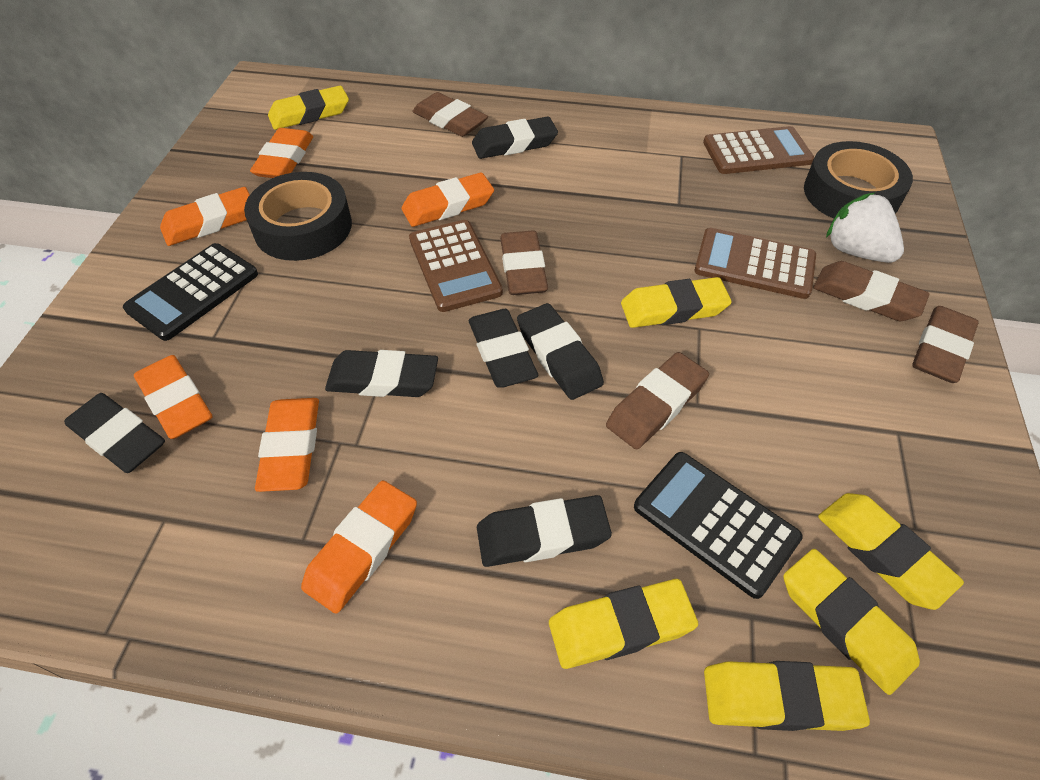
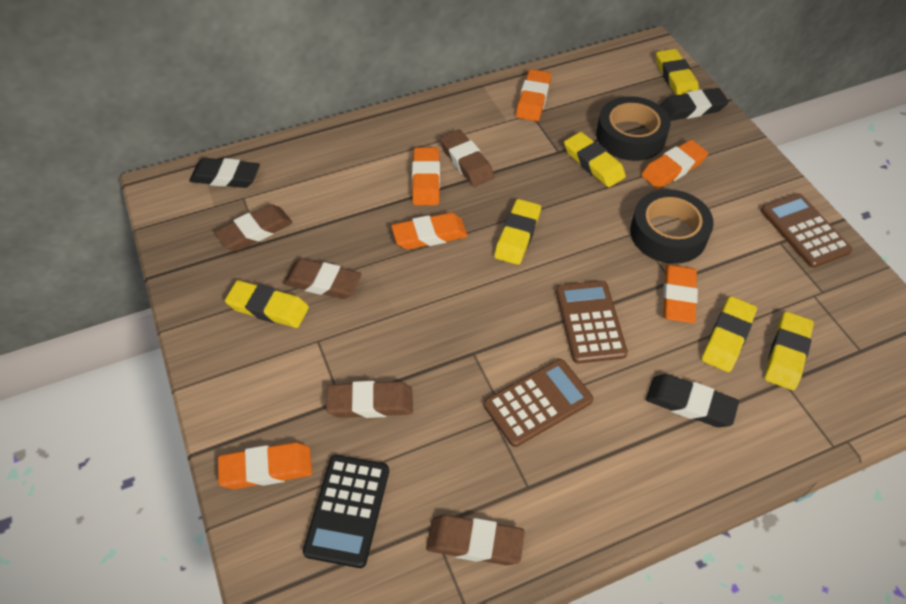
black calculator: [123,243,258,341] [634,452,803,599] = 2 -> [303,455,389,568] = 1
black eraser: [64,393,165,473] [325,350,438,397] [469,309,538,388] [472,117,558,159] [477,495,612,567] [517,303,604,400] = 6 -> [189,158,260,188] [646,374,739,427] [660,88,729,121] = 3
white strawberry: [826,192,904,263] = 1 -> none = 0

